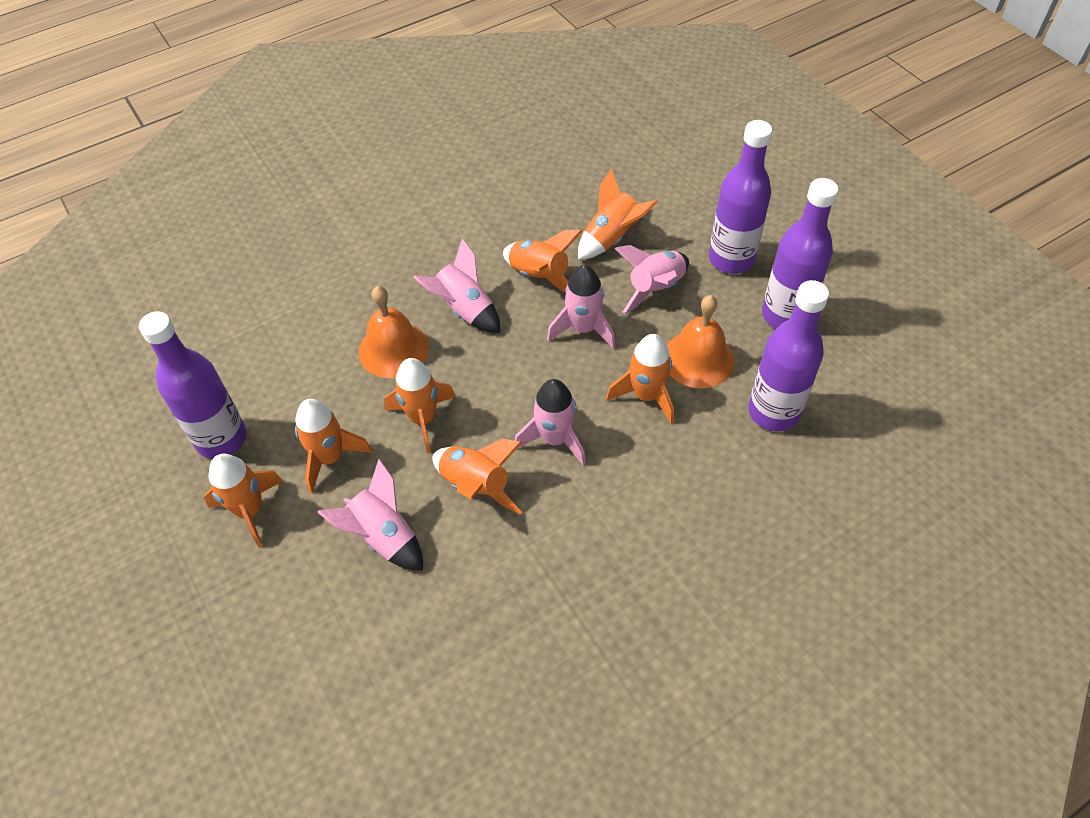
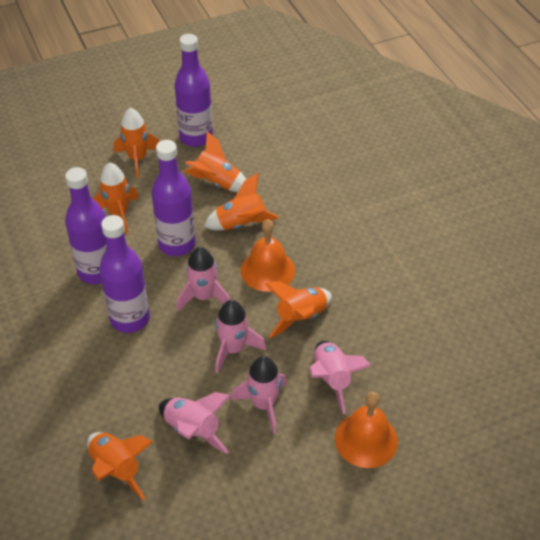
orange rocket: [204,454,283,548] [295,399,372,493] [384,358,456,453] [432,439,522,515] [503,230,583,293] [578,168,658,260] [606,334,674,424] = 7 -> [87,432,153,500] [92,163,139,234] [114,108,159,178] [184,131,246,192] [204,173,279,230] [265,281,332,338] = 6

